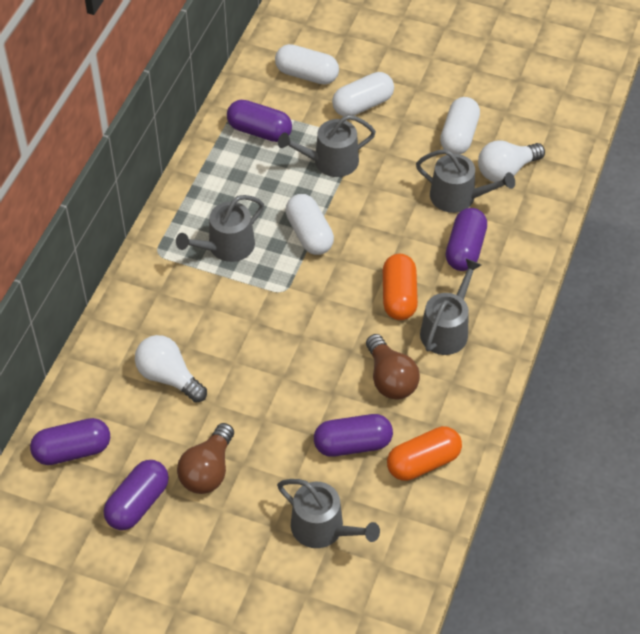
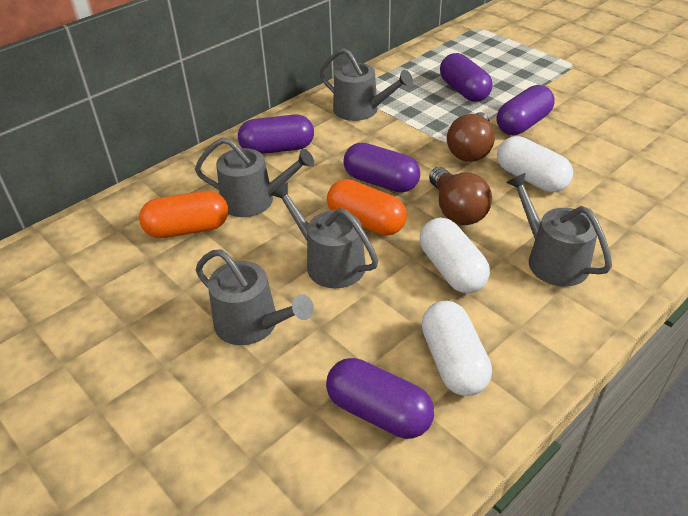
white capsule: [275,44,339,85] [285,194,334,255] [332,72,394,117] [440,97,480,154] = 4 -> [420,218,490,293] [421,301,492,396] [497,136,573,192] = 3
white light bulb: [135,335,207,403] [478,140,545,182] = 2 -> none = 0

